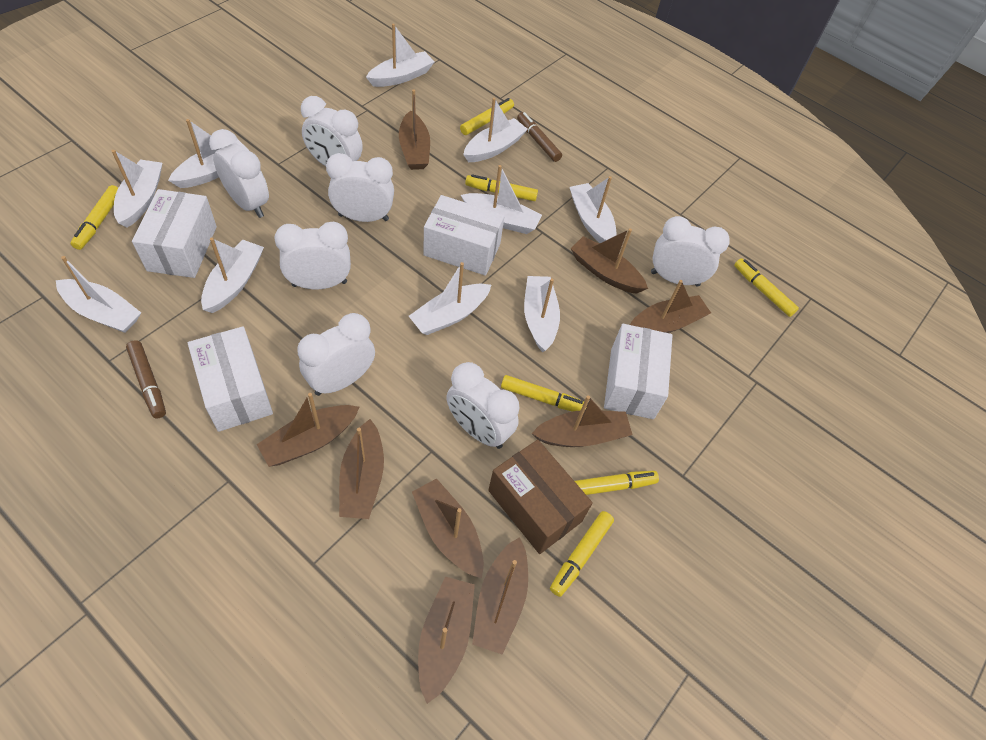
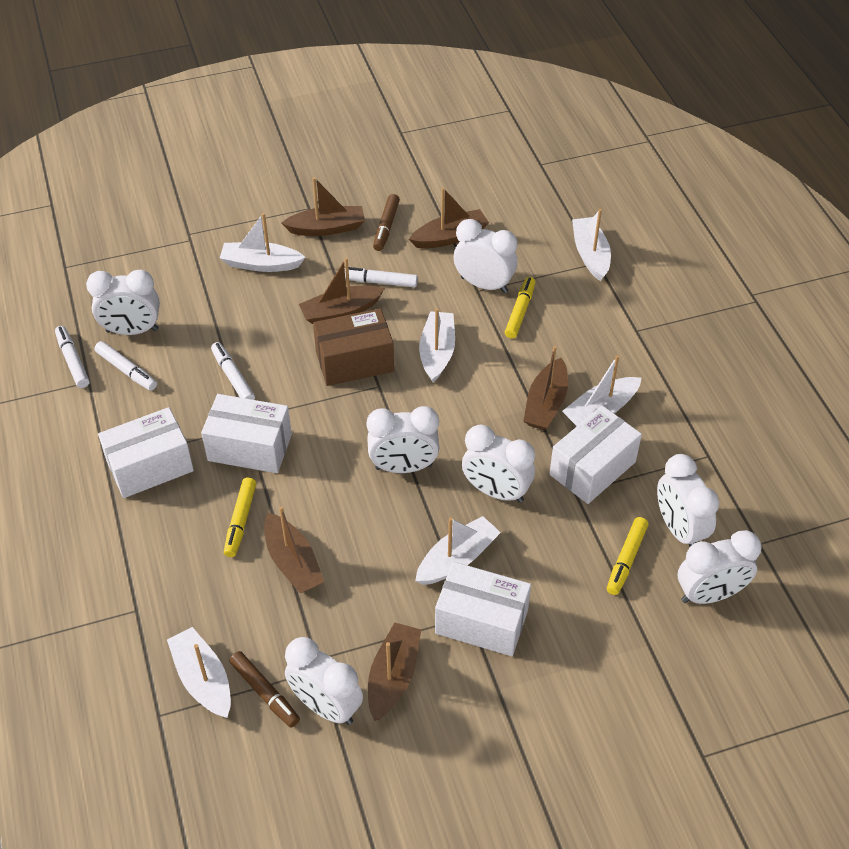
brown boat: [257,393,360,467] [339,419,384,519] [399,90,430,170] [412,478,484,578] [418,577,475,704] [472,537,528,655] [531,395,632,447] [570,228,648,294] [630,280,711,333] = 9 -> [264,506,325,593] [282,177,365,236] [299,257,385,324] [368,622,421,721] [409,187,489,249] [523,346,568,430] = 6
white boat: [56,256,141,333] [112,150,162,227] [168,119,249,188] [201,238,264,313] [366,24,435,87] [409,262,491,335] [461,165,542,234] [463,98,528,162] [524,276,560,352] [570,176,617,243] = 10 -> [167,627,231,718] [220,213,305,272] [415,516,501,585] [419,308,455,382] [562,355,641,426] [572,209,611,281] = 6
white marker: none = 0 -> [55,326,89,388] [94,341,157,391] [211,342,255,400] [345,267,418,287] = 4
yellow marker: [71,185,118,250] [460,98,514,135] [465,174,538,201] [501,375,588,412] [550,511,614,597] [575,471,659,495] [734,258,799,317] = 7 -> [224,477,256,557] [505,277,536,339] [607,517,648,595] = 3

